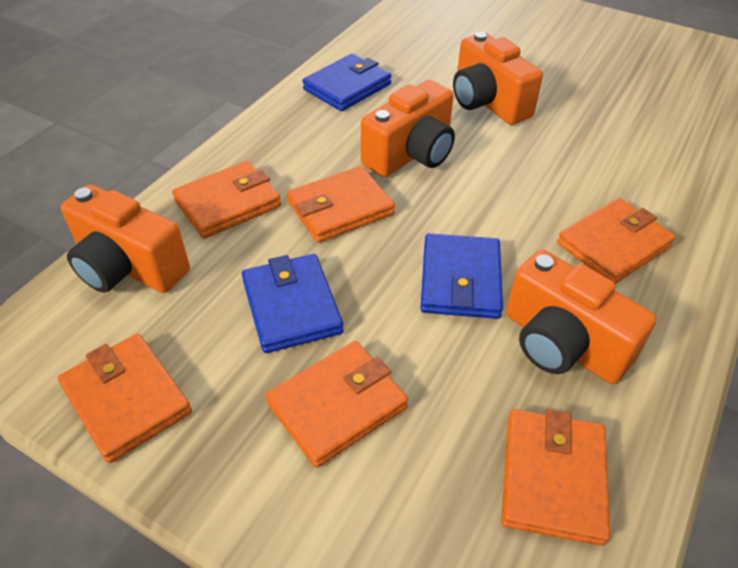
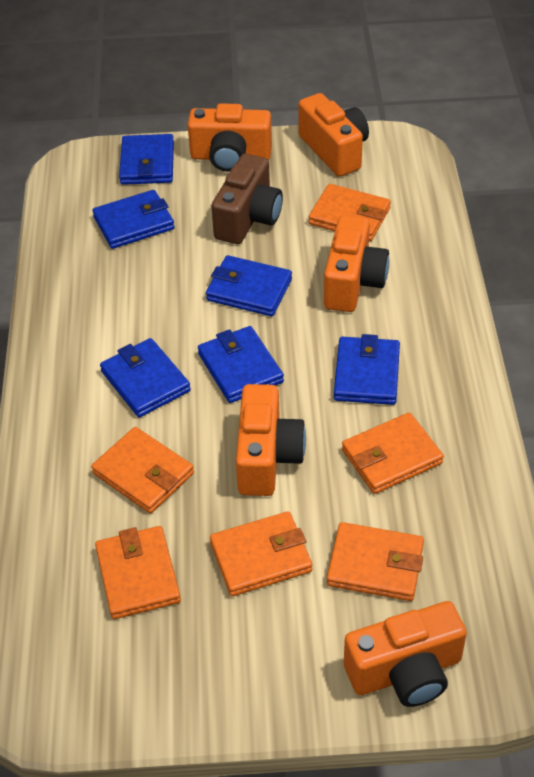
blue wallet: [242,254,343,353] [302,54,392,111] [420,233,503,319] = 3 -> [92,190,175,249] [100,338,191,417] [119,134,174,185] [198,326,284,403] [206,255,292,316] [334,334,400,405] = 6
brown camera: none = 0 -> [211,154,283,244] = 1
orange camera: [61,184,190,293] [361,80,455,177] [453,32,543,125] [506,250,657,384] = 4 -> [188,103,272,172] [236,384,306,496] [298,93,369,177] [324,215,389,312] [344,601,467,707] = 5

